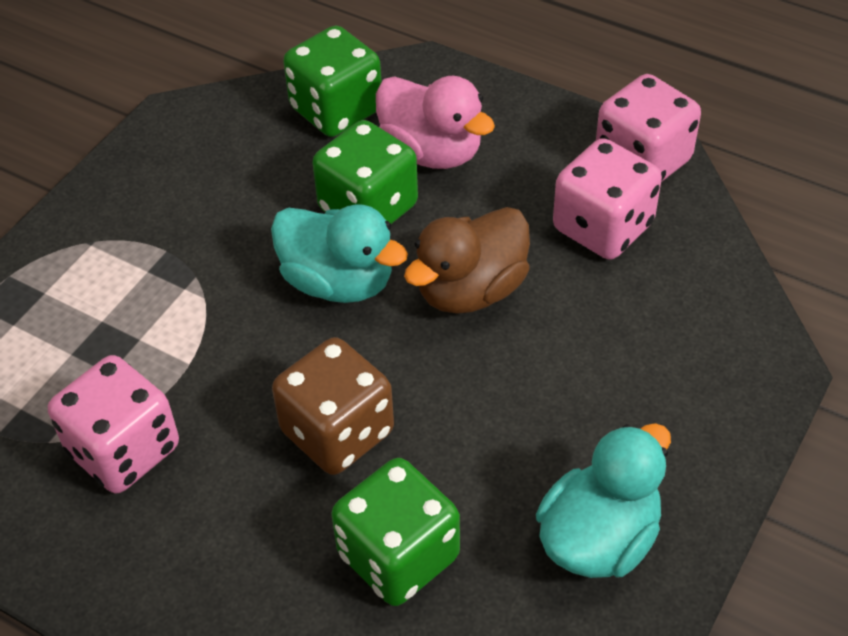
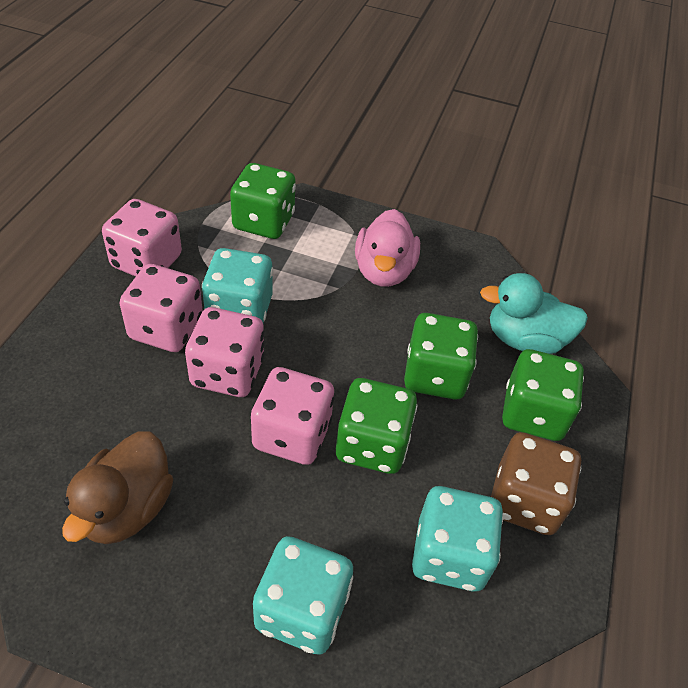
green dice: [283,26,381,137] [312,120,418,224] [332,458,460,606] = 3 -> [230,163,296,239] [336,378,418,474] [404,313,478,400] [502,349,584,441] = 4
pink dice: [48,355,179,493] [553,138,662,260] [596,74,701,182] = 3 -> [102,199,182,277] [119,264,203,352] [185,307,265,397] [251,367,335,465] = 4
turquoise dice: none = 0 -> [202,248,273,323] [253,536,353,655] [412,486,503,591] = 3
turquoise duck: [271,204,408,303] [536,423,671,578] = 2 -> [480,273,588,354] = 1

